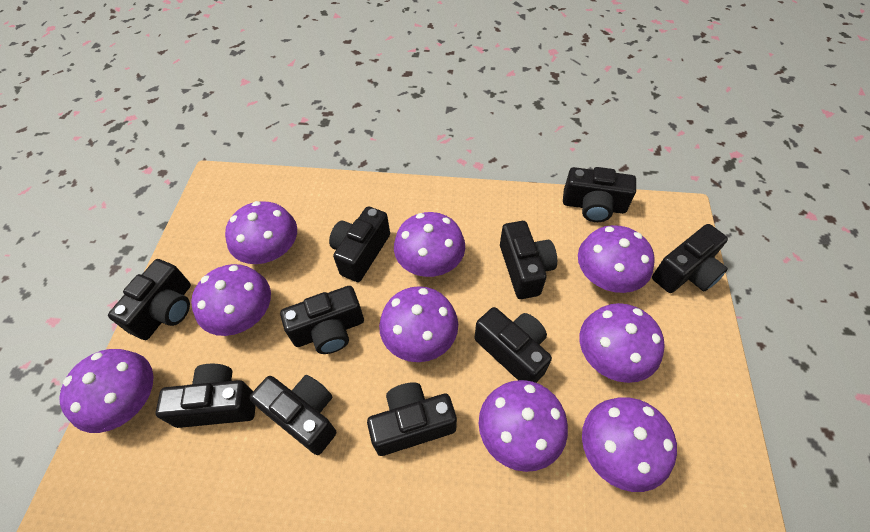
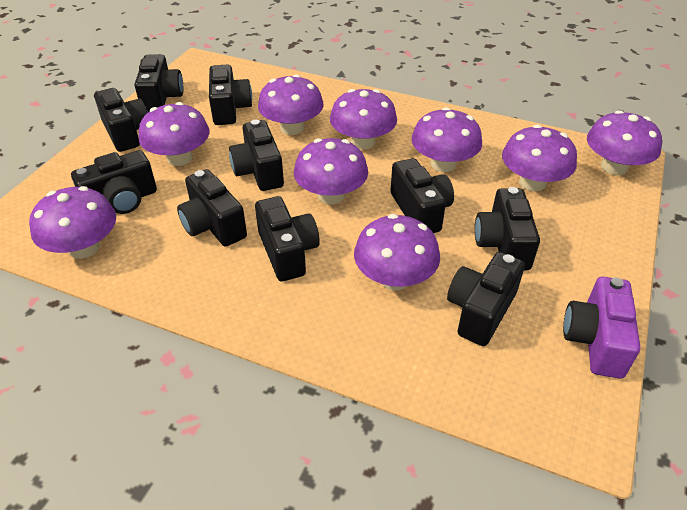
purple camera: none = 0 -> [563,277,640,379] = 1

